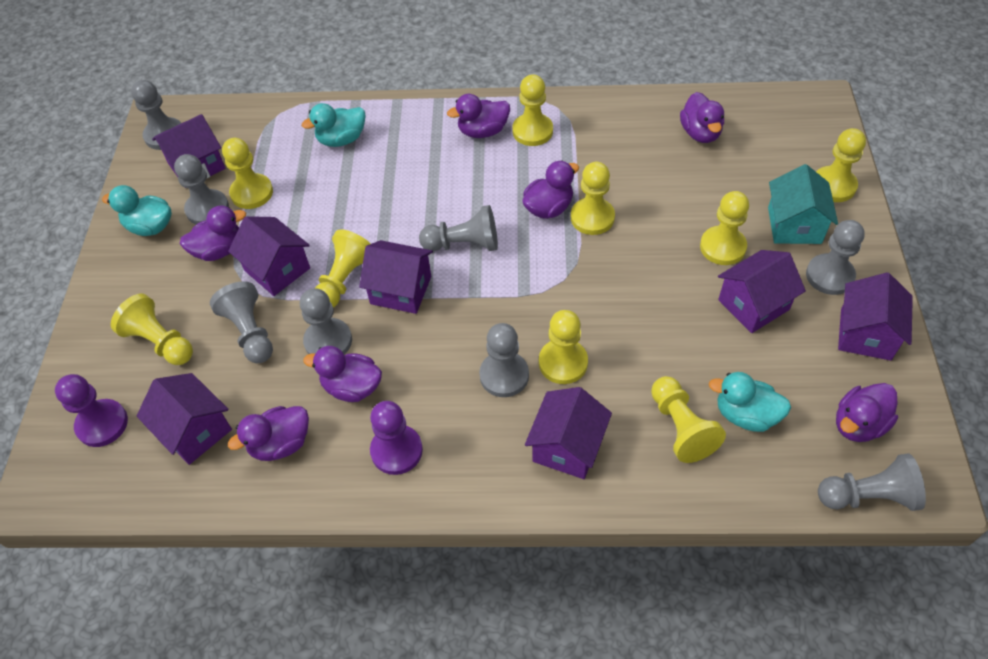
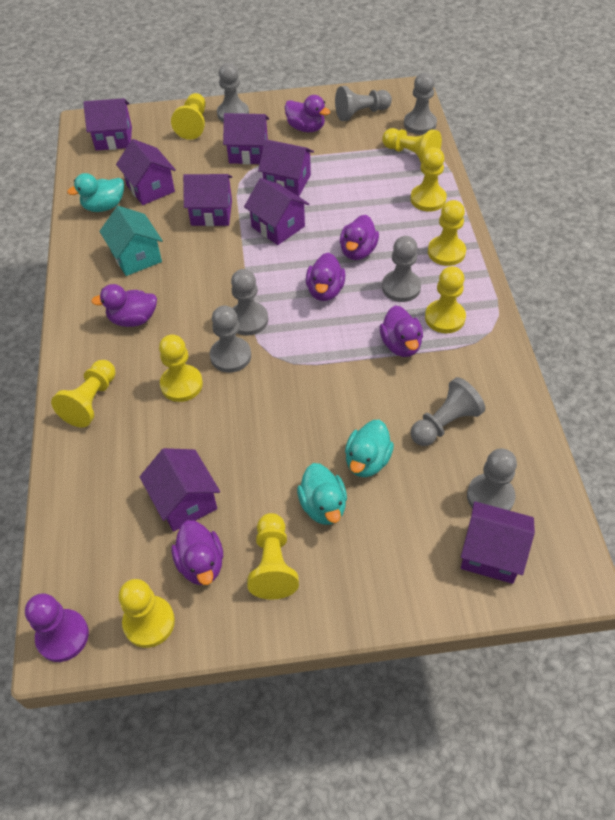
purple duck: [180,206,246,261] [228,406,309,461] [303,346,382,402] [447,94,510,138] [522,160,579,219] [680,92,724,143] [836,383,898,442] = 7 -> [91,284,157,327] [172,520,223,585] [285,95,330,132] [306,252,346,301] [340,215,379,260] [380,305,423,357] = 6
purple house: [137,373,232,465] [152,114,225,179] [228,216,310,296] [359,240,433,314] [525,387,612,479] [718,250,806,333] [838,273,913,361] = 7 -> [83,98,132,151] [116,139,176,205] [140,448,220,532] [183,174,232,226] [223,113,269,164] [244,178,309,245] [258,139,314,196] [461,501,535,584] = 8
purple pawn: [55,374,128,447] [370,401,423,475] = 2 -> [25,593,89,662] = 1

